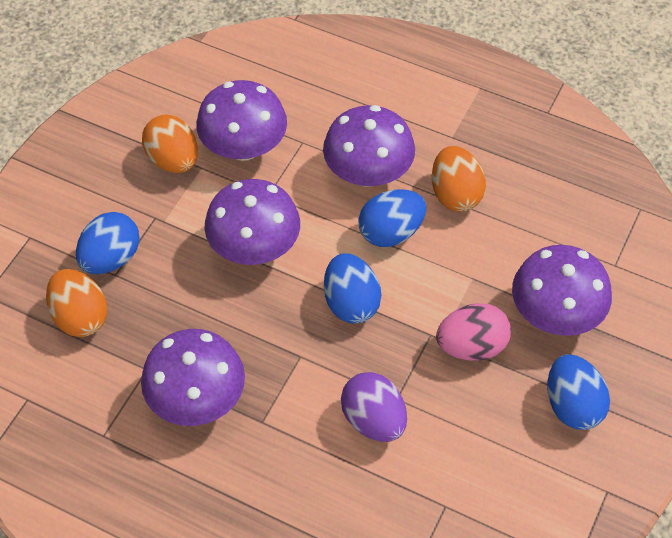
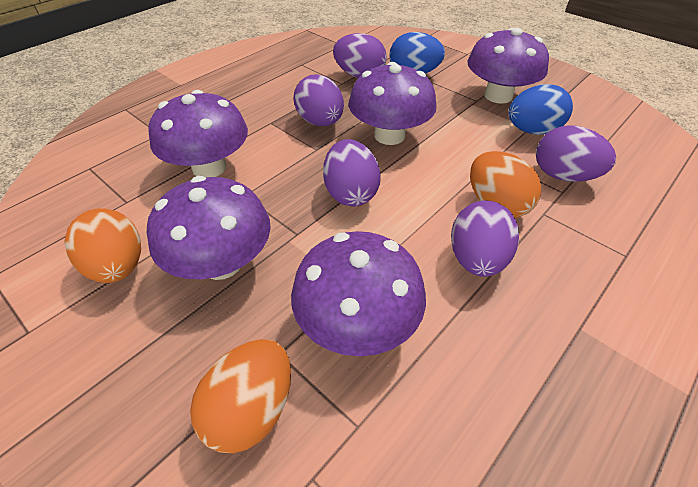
blue egg: [76,212,140,274] [324,253,381,324] [358,189,426,247] [548,354,610,430] = 4 -> [389,32,445,74] [508,84,573,135] = 2
pink egg: [436,303,511,361] = 1 -> none = 0
purple egg: [341,372,407,442] = 1 -> [293,74,344,126] [323,139,381,206] [333,33,387,78] [451,200,519,277] [536,125,616,182] = 5

